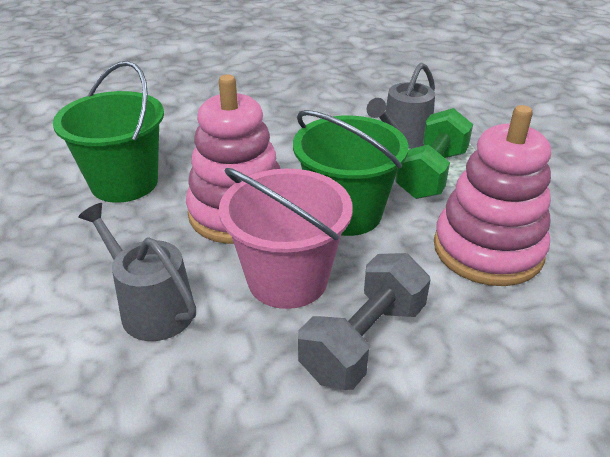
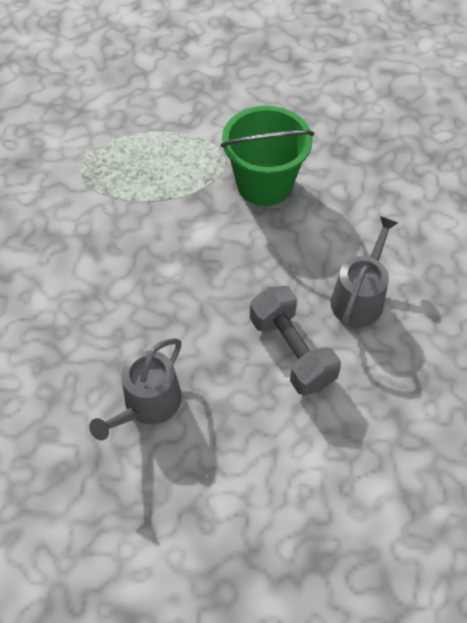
green bucket: [53,61,164,203] [293,110,409,236] = 2 -> [221,106,314,206] = 1
green dumbbell: [395,108,473,199] = 1 -> none = 0
pink bucket: [219,168,353,309] = 1 -> none = 0
pink stacking toy: [186,75,281,244] [434,105,551,286] = 2 -> none = 0

